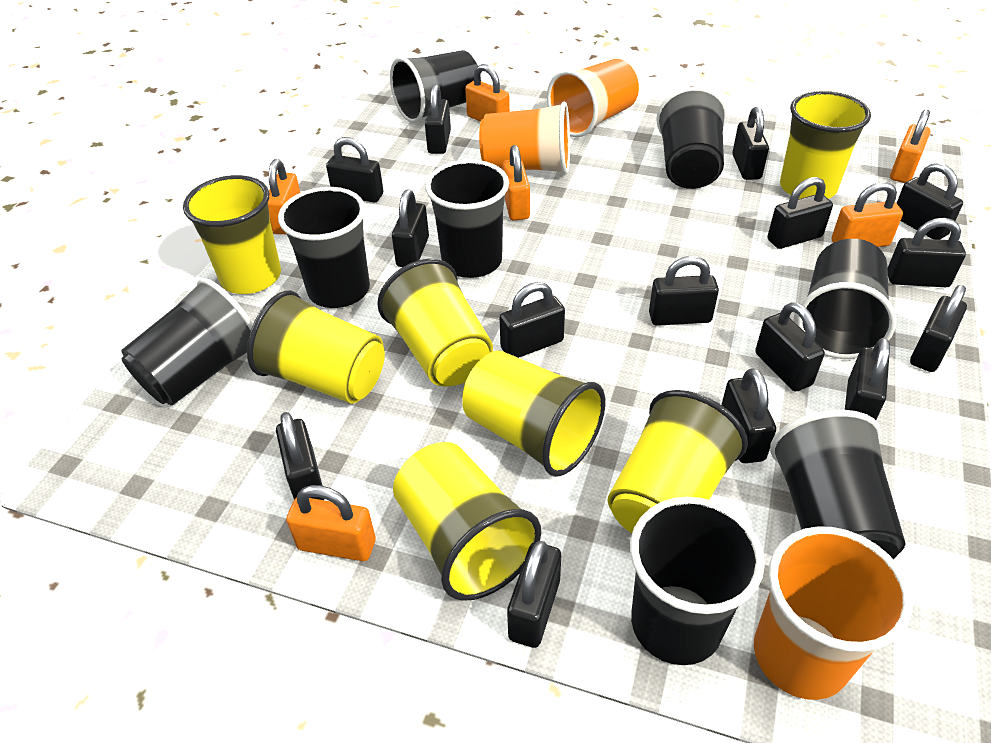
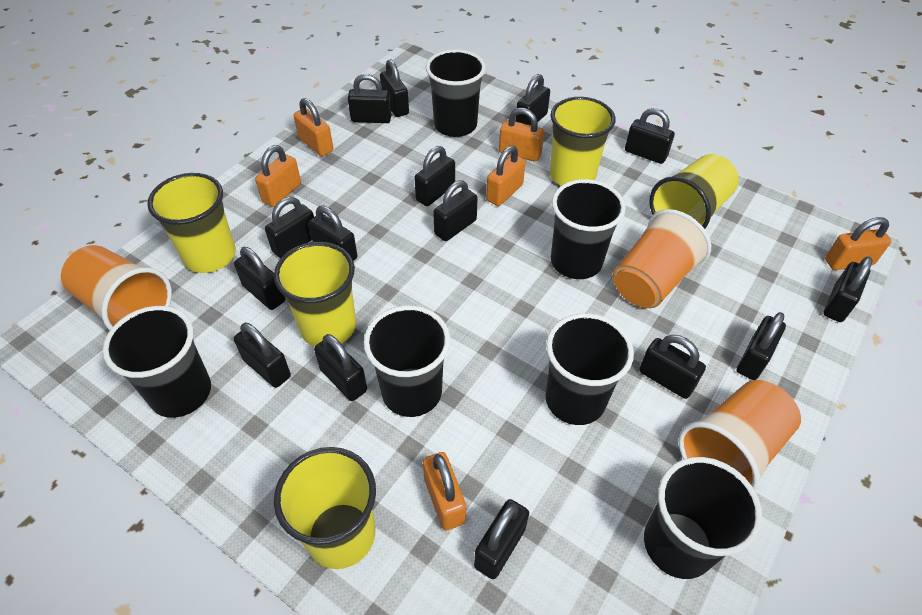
black cup: [121,278,253,405] [278,187,370,308] [390,50,481,123] [425,159,509,278] [630,497,765,665] [656,87,727,189] [770,410,906,559] [796,239,897,359] = 8 -> [103,306,211,418] [364,305,450,417] [426,49,486,137] [545,313,634,425] [551,179,626,279] [644,457,762,579] = 6
yellow cup: [183,175,281,294] [247,291,385,404] [377,259,493,387] [393,442,541,601] [462,351,606,477] [608,390,748,533] [780,91,871,199] = 7 -> [147,173,236,273] [274,242,356,346] [274,447,376,569] [550,97,616,186] [649,154,739,229] = 5

